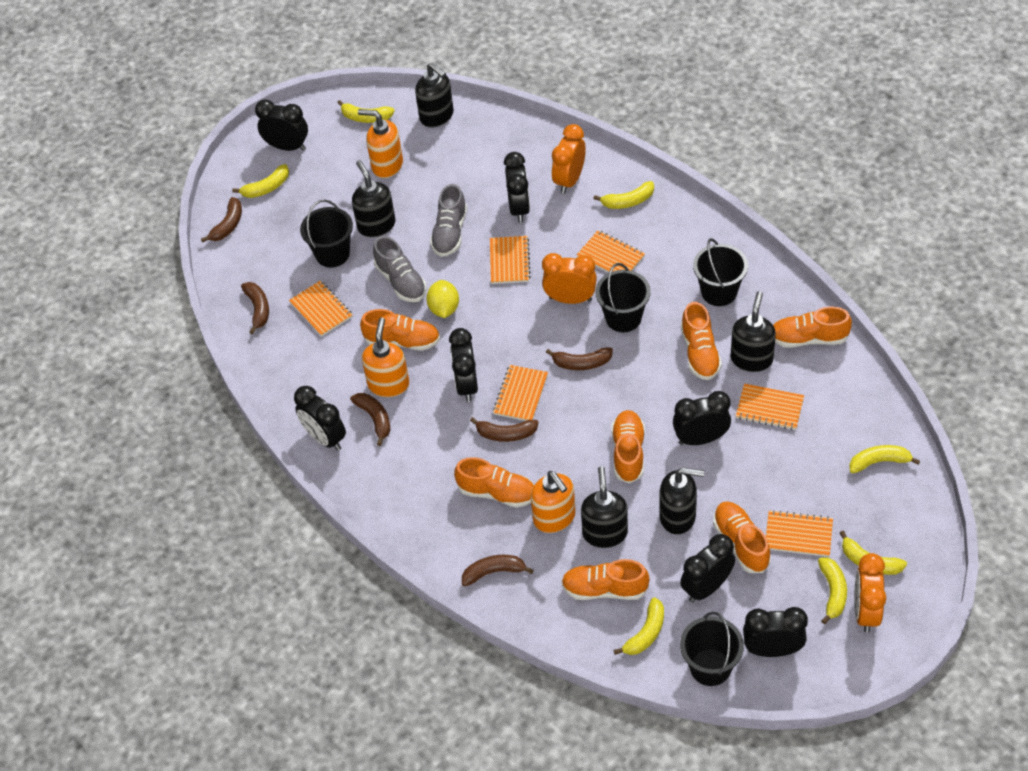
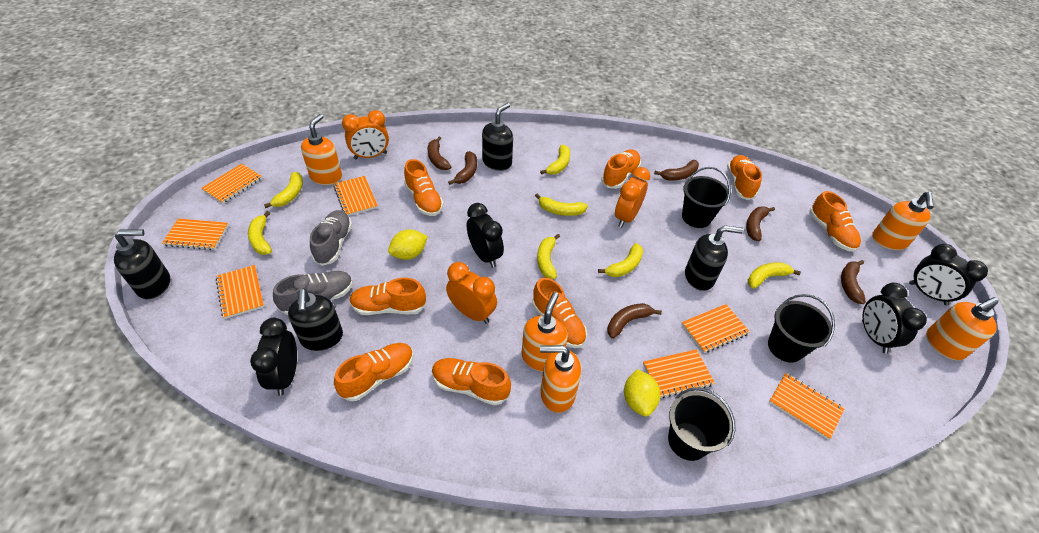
black bucket: [300,199,353,268] [595,263,651,332] [680,612,744,686] [693,238,748,306] = 4 -> [668,387,735,461] [682,167,731,228] [768,294,835,363] = 3
black clock: [255,99,308,151] [294,386,346,451] [449,328,478,402] [504,152,530,223] [673,391,731,445] [680,534,735,603] [743,607,808,657] = 7 -> [250,318,297,396] [467,203,504,268] [862,283,927,354] [909,244,988,305] = 4
black soap dispenser: [352,160,395,237] [415,63,454,128] [581,466,628,548] [659,467,704,535] [731,291,776,372] = 5 -> [114,229,170,299] [288,289,343,351] [482,103,513,171] [685,225,744,291] = 4
orange notebook: [289,281,353,337] [490,236,530,284] [493,365,548,421] [577,230,645,273] [736,384,804,430] [766,510,833,557] = 6 -> [162,218,229,250] [201,164,262,204] [216,265,264,319] [333,176,378,216] [643,349,715,398] [681,304,750,353] [769,373,845,440] = 7
orange shoe: [360,309,440,351] [454,457,534,508] [561,559,649,600] [611,410,645,484] [681,302,722,380] [713,501,771,573] [773,307,852,348] = 7 -> [334,343,414,401] [349,278,426,315] [404,159,444,216] [432,358,511,406] [532,278,587,348] [601,149,641,189] [727,155,762,200] [809,191,861,252] = 8
orange soap dispenser: [358,109,403,178] [362,317,409,397] [531,471,576,533] = 3 -> [301,114,342,185] [522,292,568,372] [540,345,581,413] [872,192,934,250] [926,297,998,360] = 5
yellow lemon: [426,280,459,318] = 1 -> [388,230,428,260] [624,369,660,417] = 2

